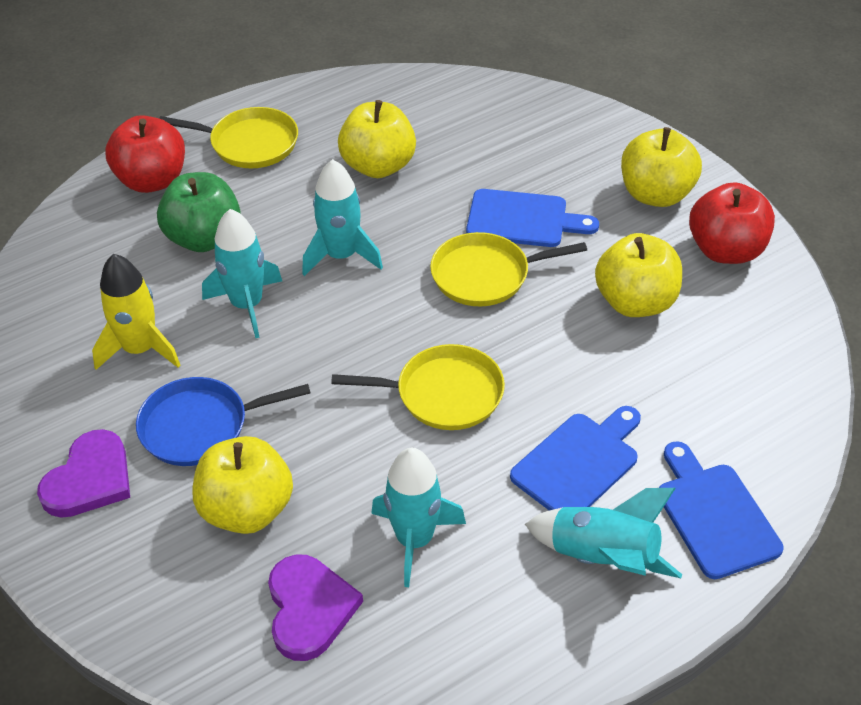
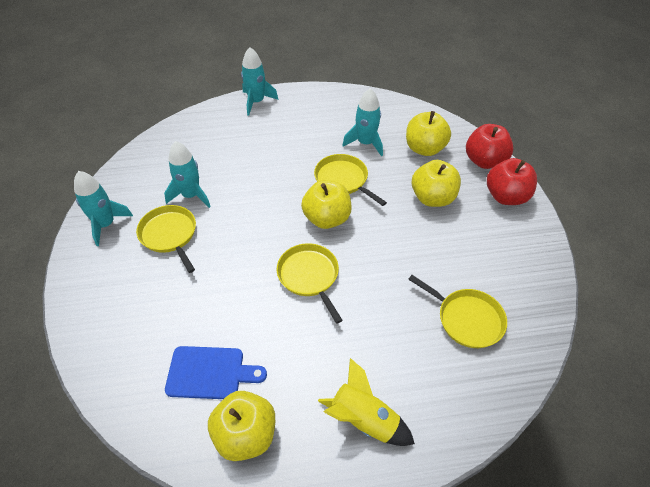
blue cutting board: [466,189,599,247] [510,406,641,510] [659,441,784,579] = 3 -> [165,346,267,399] = 1
blue pan: [136,377,310,466] = 1 -> none = 0
green apple: [157,172,241,252] = 1 -> none = 0
purple heart: [37,429,130,518] [268,554,363,661] = 2 -> none = 0
yellow pan: [159,107,298,168] [331,344,505,430] [430,232,587,306] = 3 -> [136,205,196,273] [277,243,343,324] [314,154,387,206] [408,275,507,348] = 4

